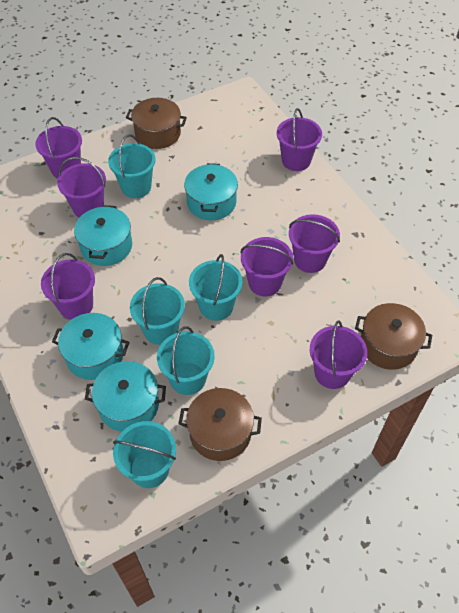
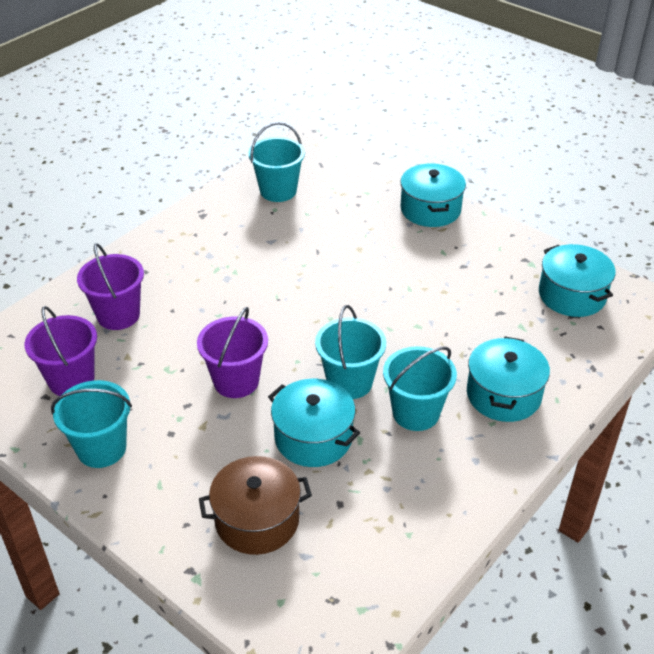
brown pot: [126,98,187,149] [178,388,262,461] [355,303,432,370] = 3 -> [199,456,312,555] = 1
purple bucket: [35,117,82,179] [41,253,95,320] [57,157,106,217] [240,237,294,296] [277,108,322,171] [289,214,340,273] [310,321,367,389] = 7 -> [24,306,97,396] [77,243,144,330] [197,307,268,398] = 3
turquoise bucket: [108,135,156,198] [113,421,176,488] [130,277,185,345] [157,326,215,395] [189,254,242,321] = 5 -> [51,380,132,468] [248,122,305,202] [315,305,386,399] [383,346,457,431] = 4

